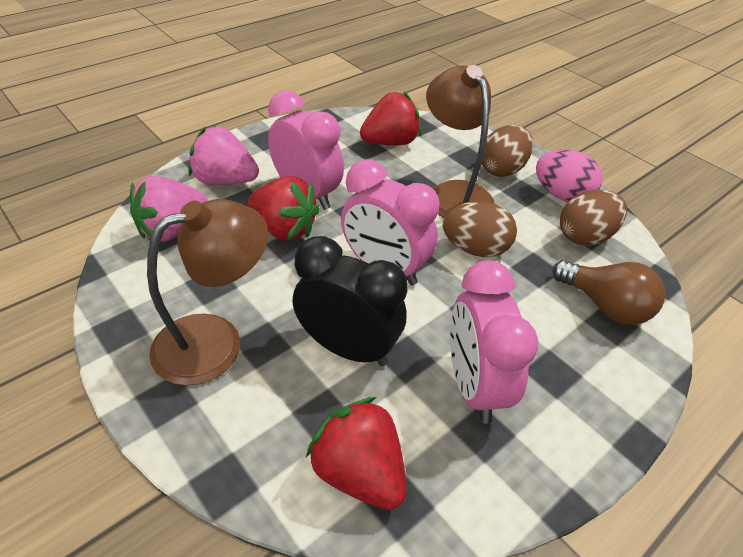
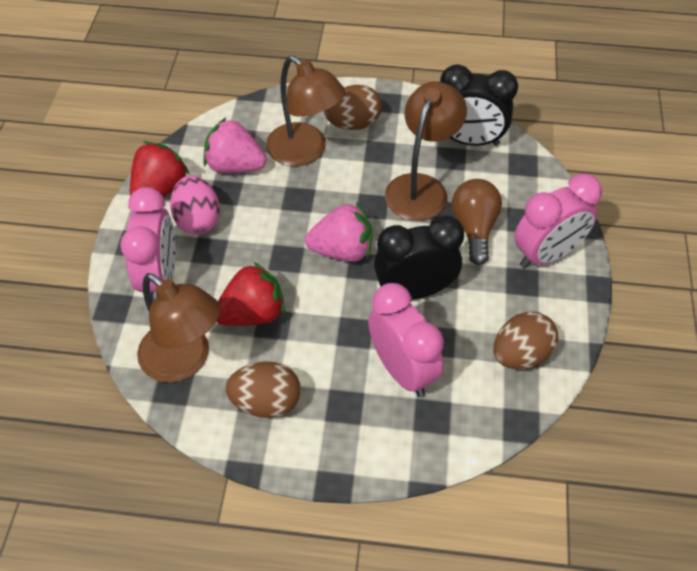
black clock: [292,236,408,366] = 1 -> [374,215,464,300] [440,64,518,146] = 2
brown lamp: [147,199,268,386] [426,65,494,218] = 2 -> [137,273,220,383] [266,55,346,166] [385,81,467,221] = 3
red strawberry: [248,176,320,241] [306,397,407,510] [360,92,421,145] = 3 -> [130,142,189,196] [217,262,285,326] = 2

